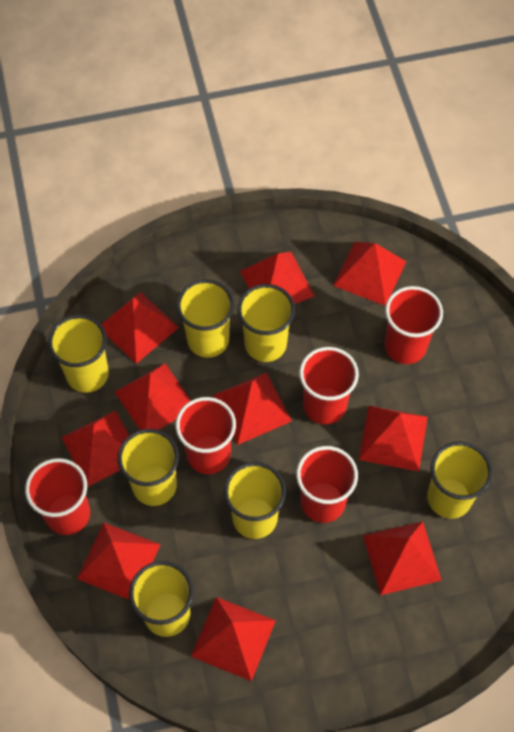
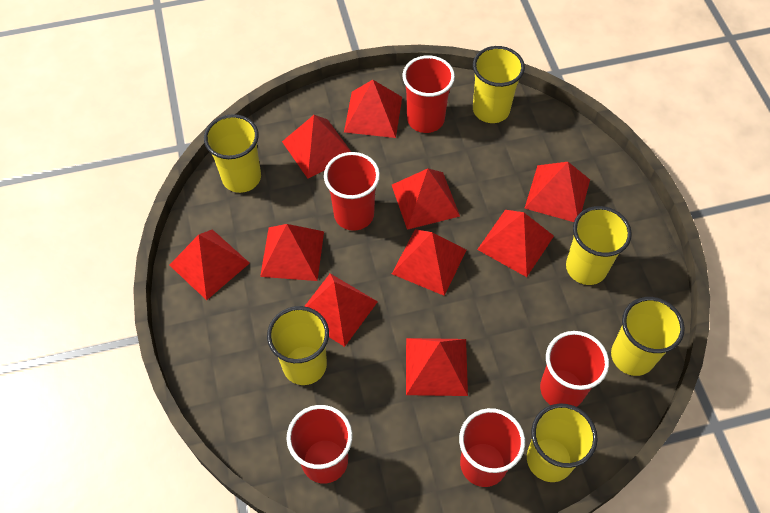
yellow cup: [48,315,109,393] [118,429,179,506] [129,561,194,637] [177,279,234,358] [224,462,286,539] [237,284,295,362] [427,442,492,519] = 7 -> [204,114,261,193] [267,306,329,385] [473,46,525,123] [527,404,598,482] [566,206,632,285] [611,297,685,376] = 6

